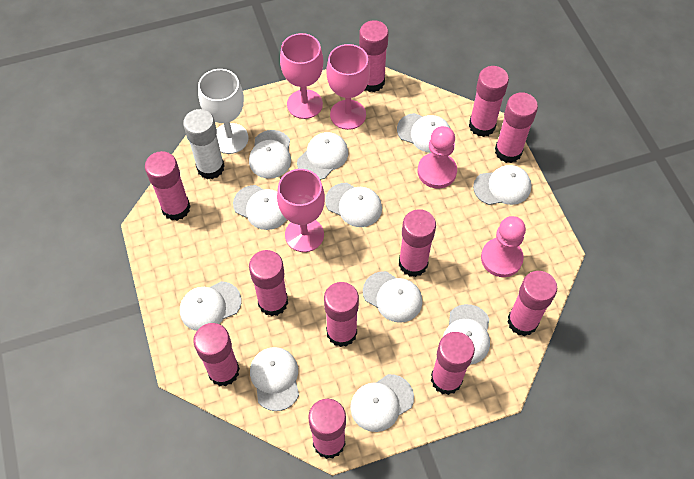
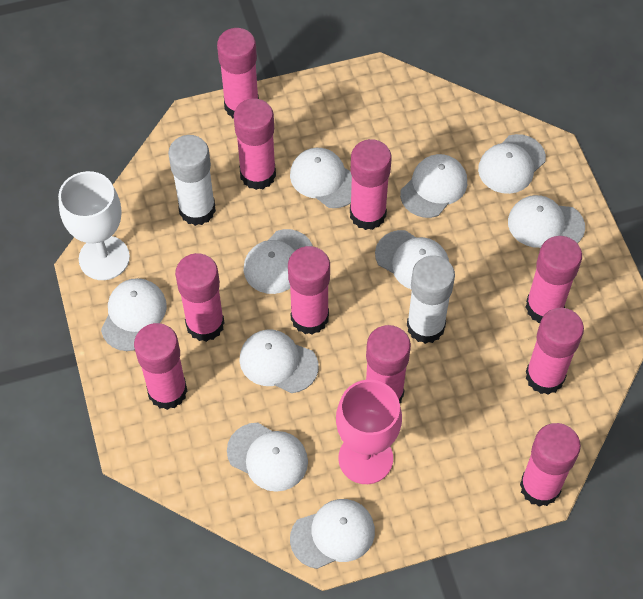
pink glue stick: [145,151,191,221] [193,323,240,386] [249,250,288,316] [308,399,346,459] [324,282,359,347] [359,20,389,92] [399,209,436,277] [431,332,475,395] [469,66,509,137] [495,92,538,163] [507,271,557,336] = 11 -> [134,323,187,410] [175,253,225,342] [217,28,259,119] [234,98,276,190] [288,246,330,335] [350,139,391,230] [366,325,411,403] [520,423,581,507] [525,236,582,323] [526,308,584,395] = 10
pink goblet: [277,169,325,252] [280,33,323,119] [326,44,370,130] = 3 -> [336,380,402,484] = 1
pink pawn: [418,126,457,188] [481,216,526,277] = 2 -> none = 0
white cap: [180,281,241,331] [233,185,287,230] [249,130,291,179] [250,347,299,411] [297,132,348,180] [325,183,382,227] [350,374,414,432] [363,271,422,323] [397,113,451,153] [443,304,490,365] [473,165,532,205] = 11 -> [101,278,167,351] [227,423,308,492] [239,329,319,393] [244,229,313,294] [290,148,352,208] [290,499,375,569] [375,230,449,289] [400,154,467,218] [478,134,546,194] [508,195,585,248] = 10
white glue stick: [183,109,225,179] = 1 -> [168,135,216,226] [407,255,455,344] = 2

